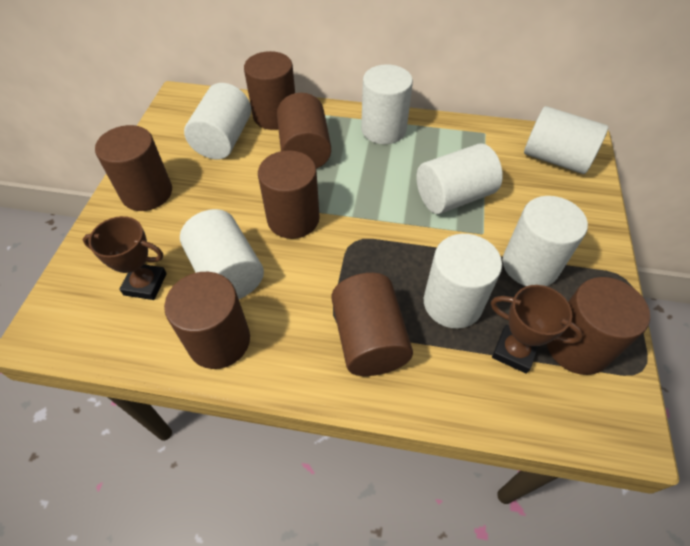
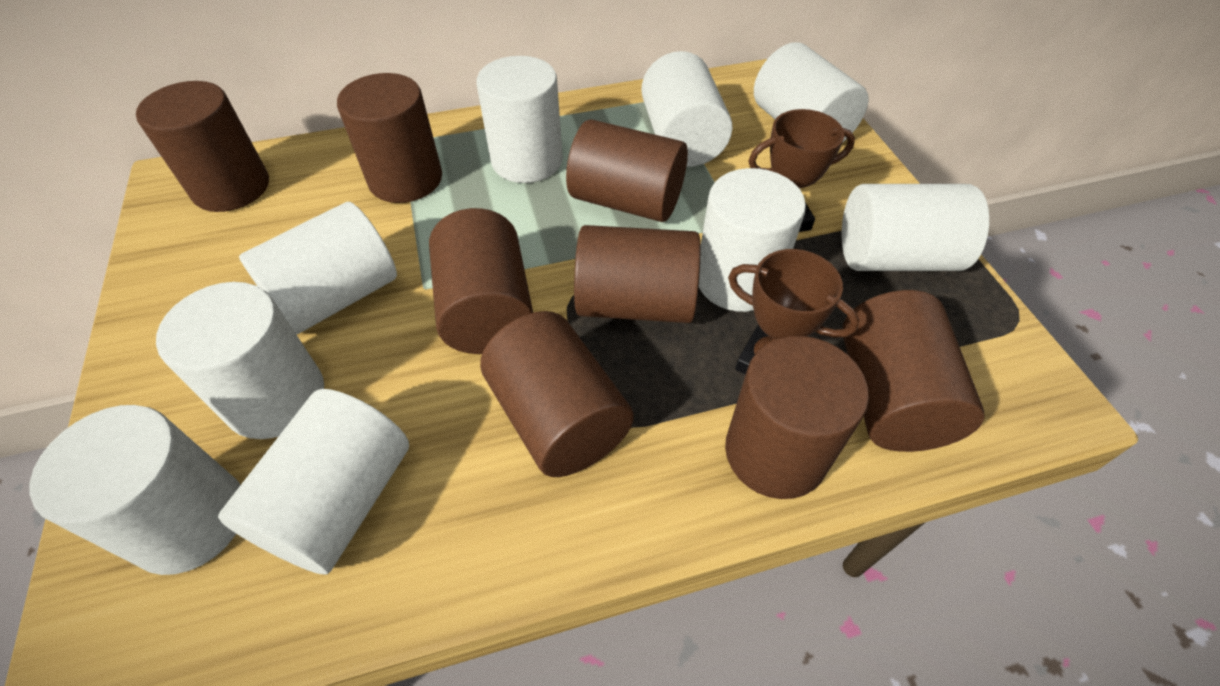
brown cylinder: [95,125,172,211] [164,272,250,369] [244,51,295,130] [258,150,320,239] [277,93,331,169] [331,273,413,376] [547,277,650,375] = 7 -> [136,81,269,212] [337,73,442,203] [429,208,533,354] [480,311,634,477] [566,119,688,222] [574,225,701,323] [725,336,869,499] [842,290,984,452] = 8
white cylinder: [180,209,264,299] [184,83,251,160] [361,64,413,144] [416,143,503,214] [424,234,502,329] [503,196,588,286] [524,106,608,174] = 7 -> [30,405,240,575] [156,282,324,439] [218,389,409,574] [239,202,397,335] [477,56,563,183] [641,51,733,167] [699,168,806,312] [754,42,869,143] [842,184,989,271] = 9

